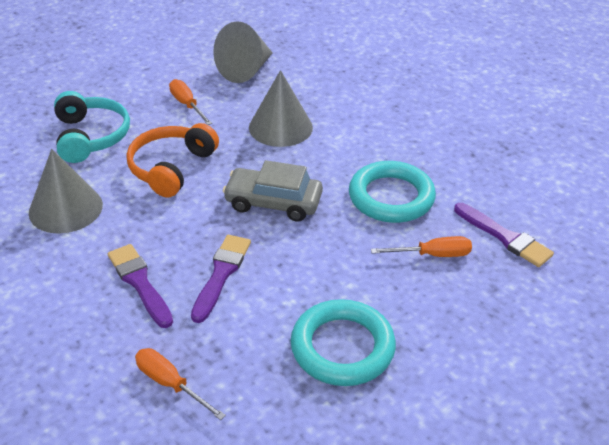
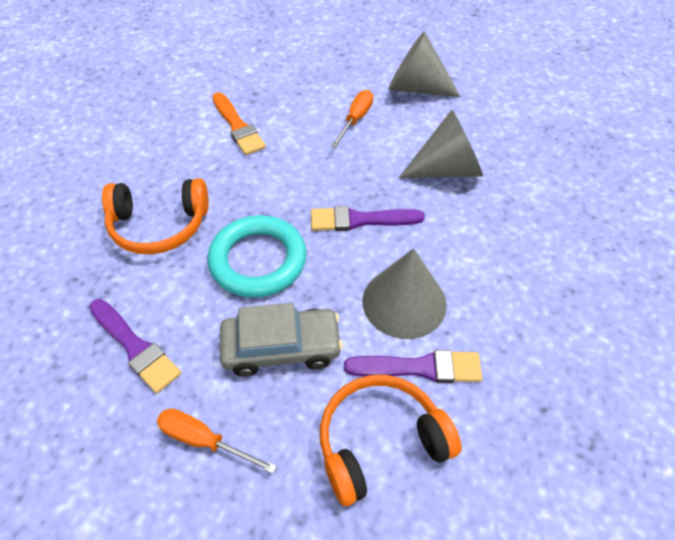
orange brush: none = 0 -> [212,92,266,155] = 1
orange headphones: [126,123,219,198] = 1 -> [102,178,209,254] [320,375,462,506] = 2
orange screwdriver: [135,348,226,420] [169,79,212,125] [371,236,472,257] = 3 -> [157,408,277,474] [331,90,373,148] = 2
turquoise headphones: [54,91,130,163] = 1 -> none = 0
turquoise ring: [291,299,396,386] [349,161,436,223] = 2 -> [208,215,307,298] = 1

